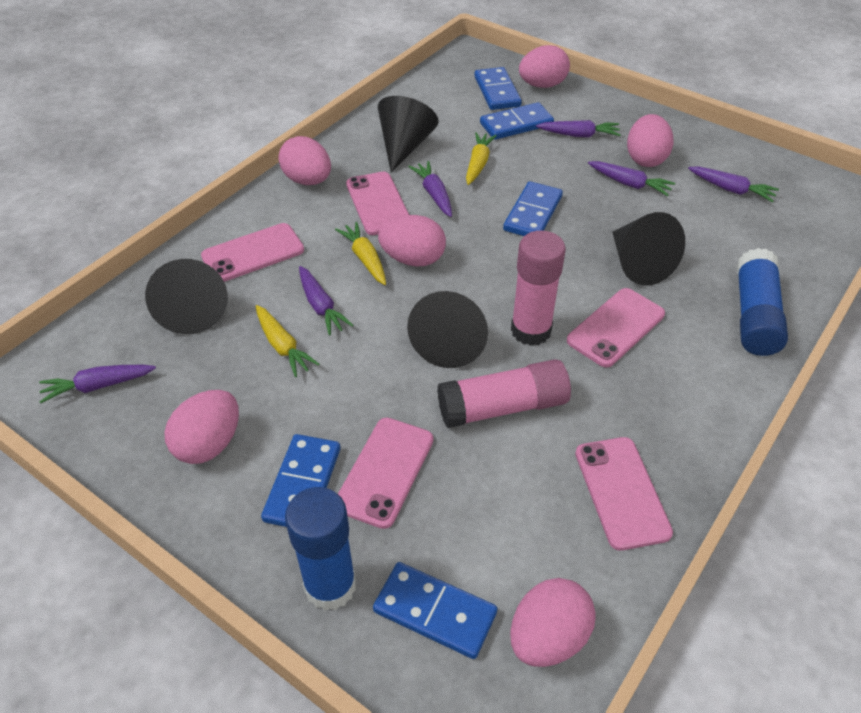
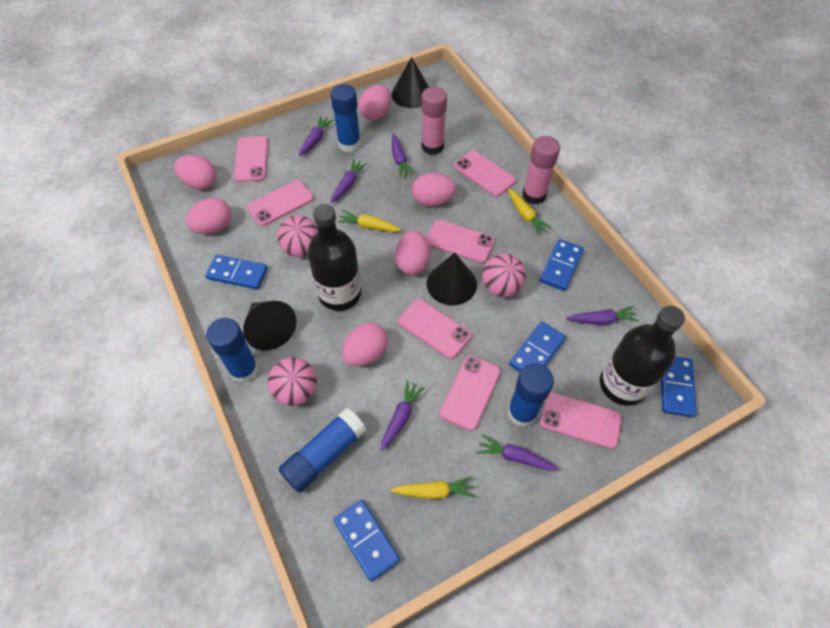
black bottle: none = 0 -> [308,204,361,311] [600,306,685,406] = 2
black cone: [145,259,228,334] [378,96,439,173] [407,291,488,368] [612,212,685,286] = 4 -> [243,301,297,351] [392,57,429,108] [427,252,477,305] = 3
blue glue stick: [285,487,356,611] [737,248,788,356] = 2 -> [206,318,259,383] [279,408,367,493] [330,84,361,153] [507,363,554,427] = 4
pink ball: none = 0 -> [268,357,317,406] [277,215,318,257] [482,254,526,297] = 3
pink phone: [201,223,304,282] [338,418,433,529] [346,172,409,235] [567,288,665,368] [575,437,673,551] = 5 -> [234,136,268,182] [247,180,314,226] [398,299,472,359] [426,220,494,263] [439,355,501,431] [454,150,516,197] [540,392,622,449] = 7

